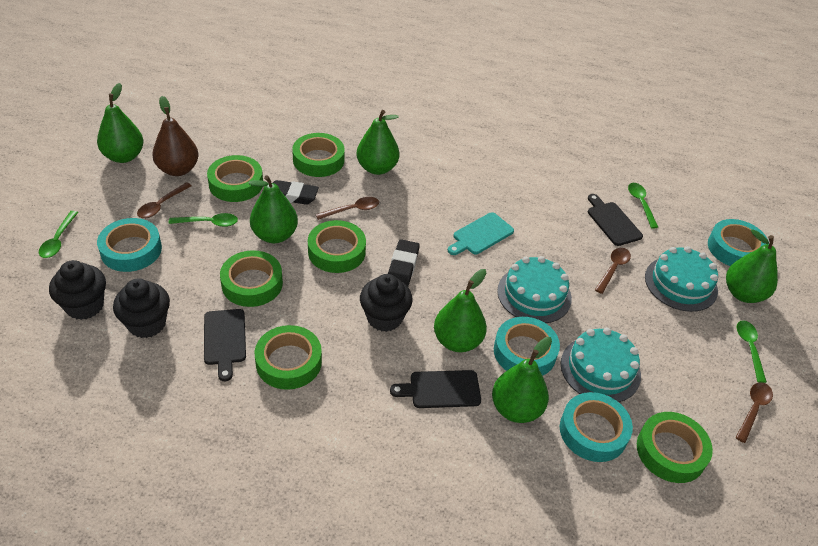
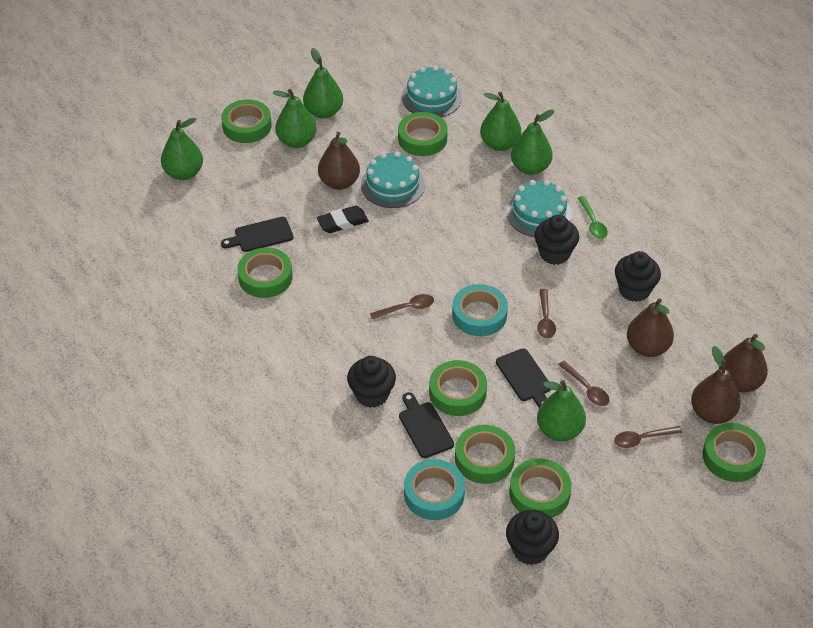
black cupcake: [49,260,106,320] [113,278,170,338] [360,274,413,332] = 3 -> [347,356,396,408] [506,510,559,565] [534,215,579,265] [615,251,661,302] = 4
black eraser: [273,180,319,205] [388,239,420,286] = 2 -> [317,206,369,233] = 1
brown pear: [152,96,199,176] = 1 -> [318,132,360,190] [627,298,674,357] [691,346,741,424] [719,334,768,393] = 4
green spoon: [39,211,78,258] [168,213,238,227] [628,183,658,229] [737,320,767,383] = 4 -> [578,196,608,239] = 1
green tape: [207,155,263,202] [220,250,283,307] [255,325,322,390] [292,133,345,177] [308,220,366,273] [637,412,713,483] = 6 -> [221,100,272,143] [237,247,293,298] [398,112,448,156] [429,360,487,416] [455,425,515,484] [509,458,572,518] [702,423,766,482] = 7
turquoise cutting board: [448,212,514,255] = 1 -> none = 0
turquoise tape: [97,218,162,272] [494,317,560,376] [560,392,633,462] [708,219,768,266] = 4 -> [404,459,465,520] [452,284,508,336] = 2

